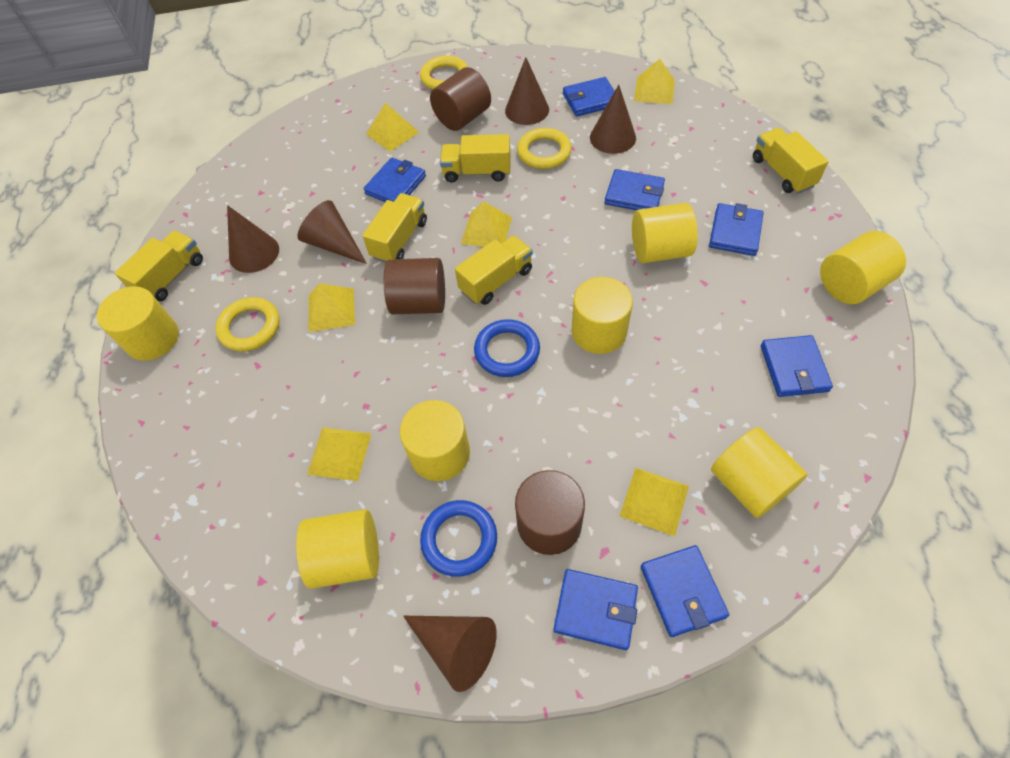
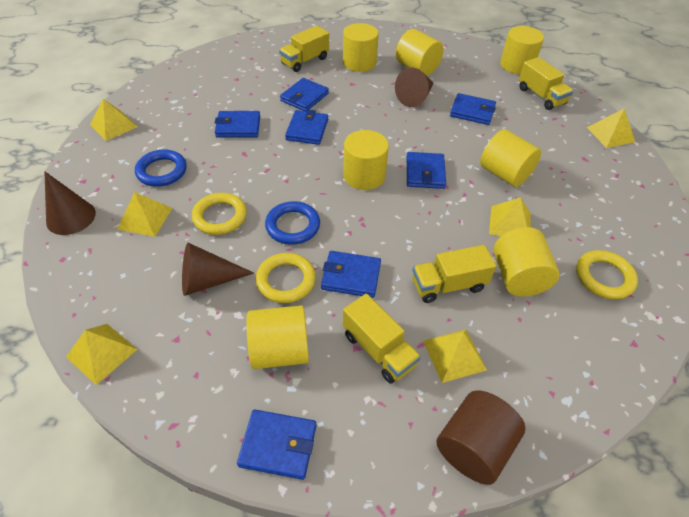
brown cone: [227,205,279,273] [297,200,367,264] [403,616,497,692] [505,57,549,125] [590,85,636,154] = 5 -> [44,171,96,235] [182,243,254,296] [395,67,433,107] = 3
brown cylinder: [384,258,445,314] [430,67,491,131] [515,470,585,555] = 3 -> [436,390,525,485] = 1
yellow truck: [115,231,203,301] [362,193,427,263] [440,134,511,182] [455,235,533,305] [753,128,829,194] = 5 -> [279,25,329,72] [343,294,421,384] [412,245,496,303] [519,57,573,110] = 4

